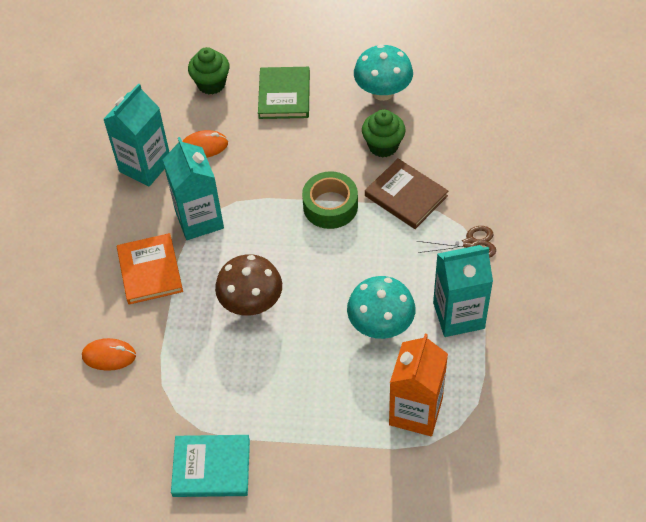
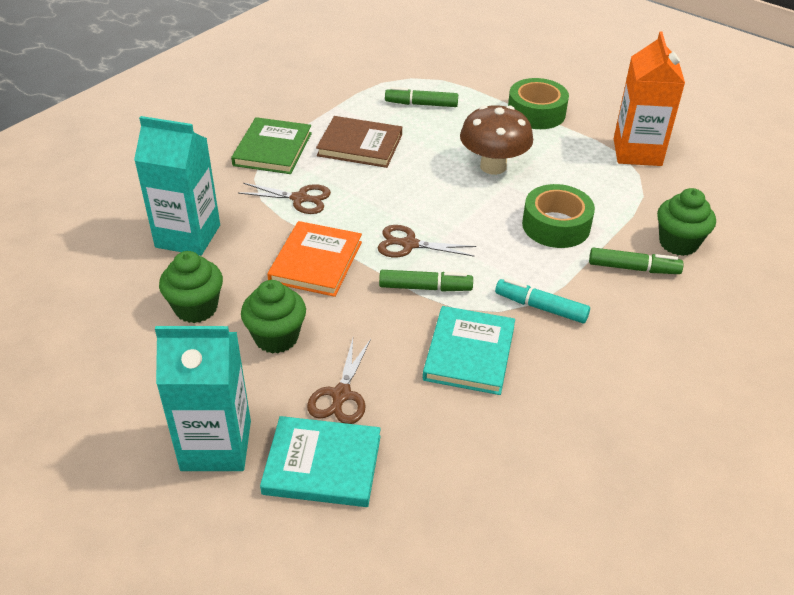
brown scissors: [417,226,496,258] = 1 -> [238,183,331,214] [307,339,371,424] [378,225,476,257] = 3
green cupcake: [188,47,230,95] [362,109,406,158] = 2 -> [159,251,223,323] [241,280,306,354] [657,188,716,256] = 3
green marker: none = 0 -> [379,270,473,292] [385,87,458,107] [589,248,684,274] = 3
green tape: [302,171,358,229] = 1 -> [508,78,569,129] [522,184,595,248] = 2
orange mouse: [82,338,136,371] [182,130,228,158] = 2 -> none = 0
turquoise book: [171,435,250,497] = 1 -> [260,416,381,507] [423,306,515,395] = 2
turquoise carton: [103,83,169,186] [163,137,224,240] [433,245,493,337] = 3 -> [134,116,220,256] [155,326,251,471] = 2
turquoise marker: none = 0 -> [495,279,590,323] = 1
turquoise mushroom: [347,276,415,339] [354,44,413,101] = 2 -> none = 0

